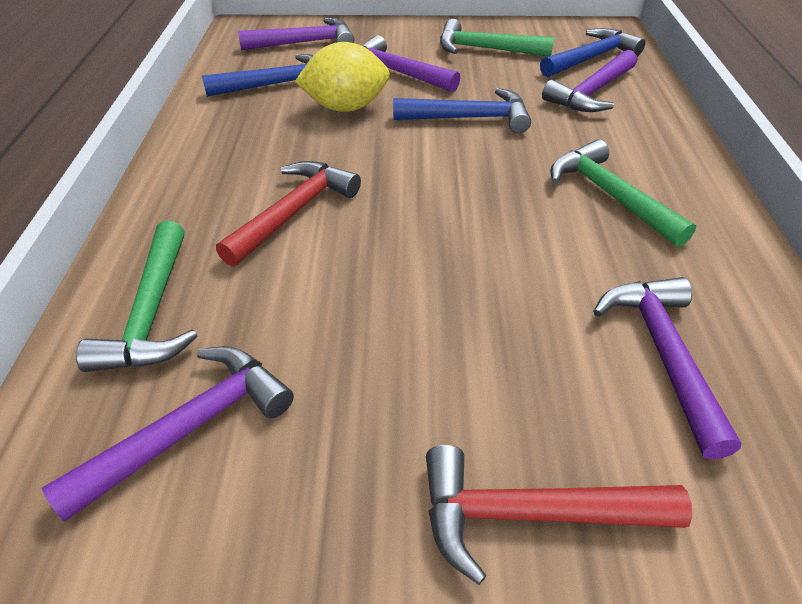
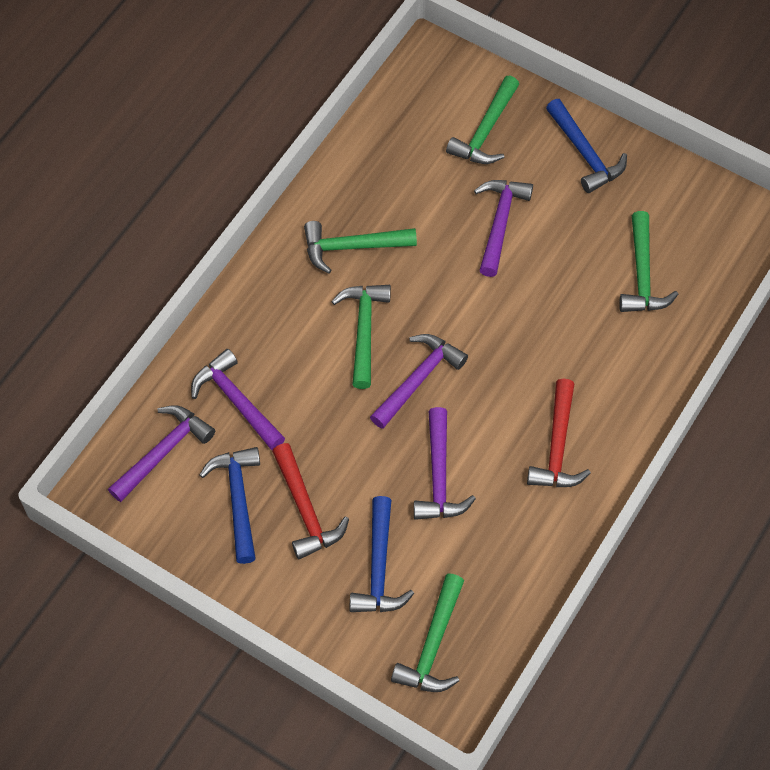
green hammer: [76,221,198,372] [440,19,554,56] [550,139,696,247] = 3 -> [304,221,417,274] [331,285,391,389] [391,574,464,692] [446,76,519,164] [619,211,679,312] = 5
yellow lemon: [295,42,390,112] = 1 -> none = 0

